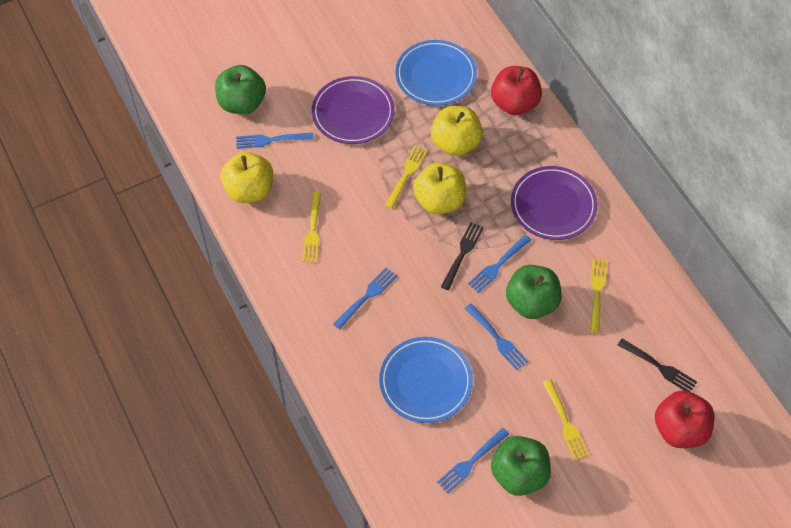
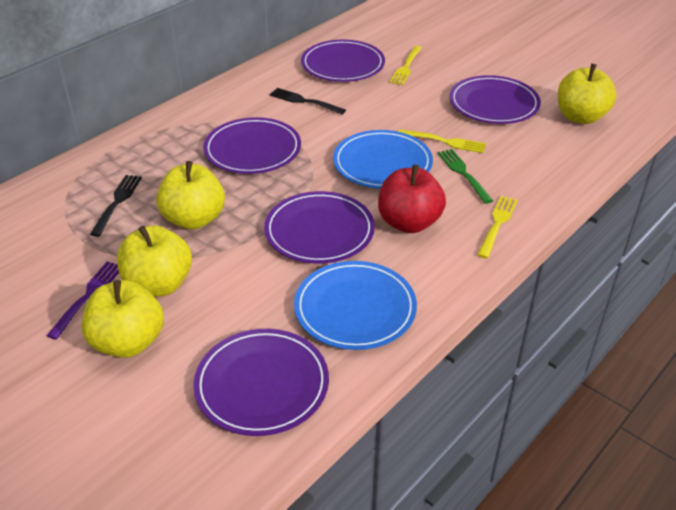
blue fork: [236,133,314,149] [334,268,397,329] [437,428,509,493] [465,303,528,370] [468,235,531,293] = 5 -> none = 0
green apple: [215,65,266,114] [491,436,551,496] [506,265,562,319] = 3 -> none = 0
green fork: none = 0 -> [438,149,493,204] = 1
purple fork: none = 0 -> [47,262,119,340] = 1
purple plate: [312,76,395,144] [511,166,598,240] = 2 -> [193,329,329,436] [203,117,301,174] [264,191,375,264] [301,40,385,82] [449,75,541,124] = 5
red apple: [491,66,542,115] [655,390,714,448] = 2 -> [378,164,446,233] = 1
yellow apple: [220,152,273,203] [413,163,466,214] [431,106,483,156] = 3 -> [82,280,164,358] [117,225,192,297] [156,161,225,230] [558,63,617,124] = 4
yellow fork: [302,192,321,263] [385,145,428,209] [543,379,589,460] [590,259,607,333] = 4 -> [389,46,422,85] [398,129,486,153] [477,196,518,259] = 3

